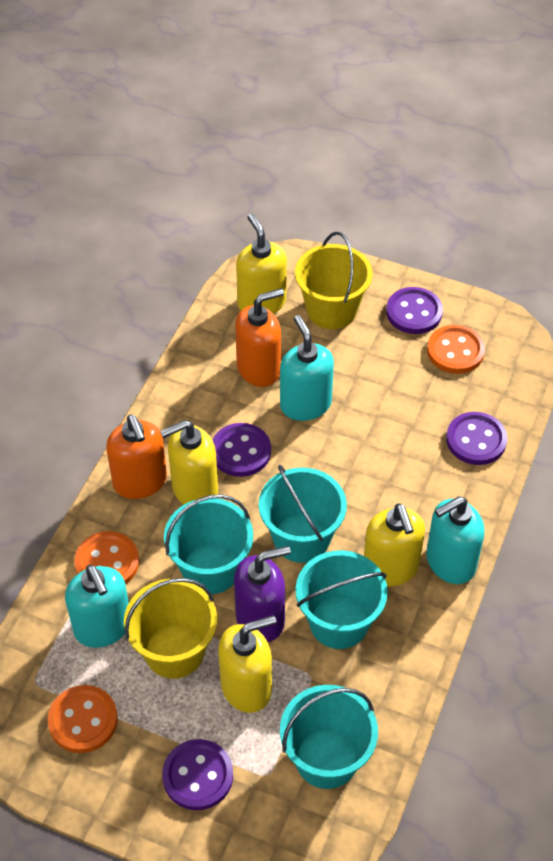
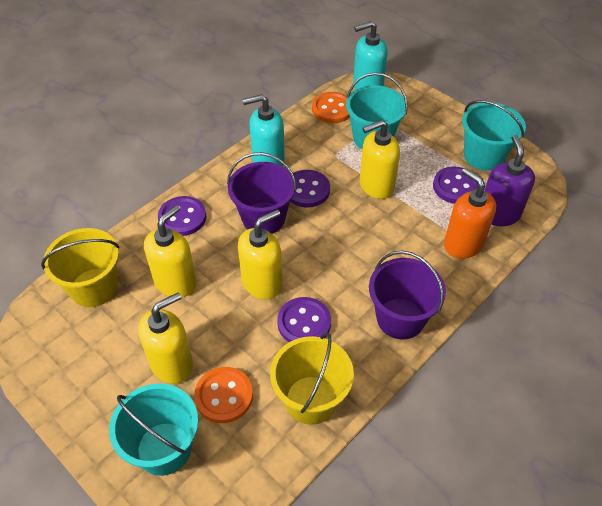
orange button: [48,685,118,753] [74,531,139,584] [427,325,485,374] = 3 -> [194,367,253,423] [312,92,350,123] = 2
orange soap dispenser: [106,415,167,499] [235,288,284,387] = 2 -> [444,168,496,259] = 1
purple bucket: none = 0 -> [227,152,297,234] [369,251,446,339] = 2
turquoise bucket: [164,494,253,594] [259,465,347,563] [280,685,378,789] [295,550,388,649] = 4 -> [109,384,198,476] [346,72,408,149] [462,100,526,171] = 3
turquoise soap dispenser: [65,565,129,648] [280,315,334,421] [426,497,485,584] = 3 -> [242,94,285,166] [353,21,388,90] = 2

